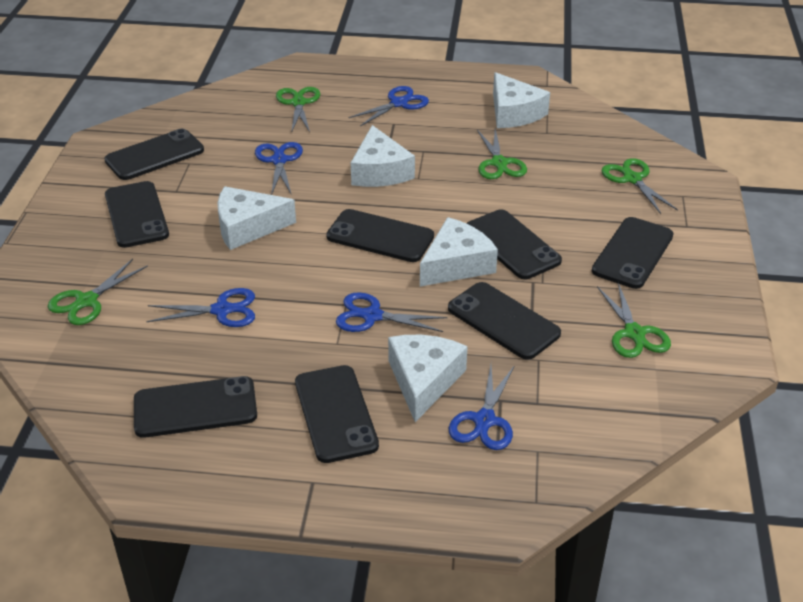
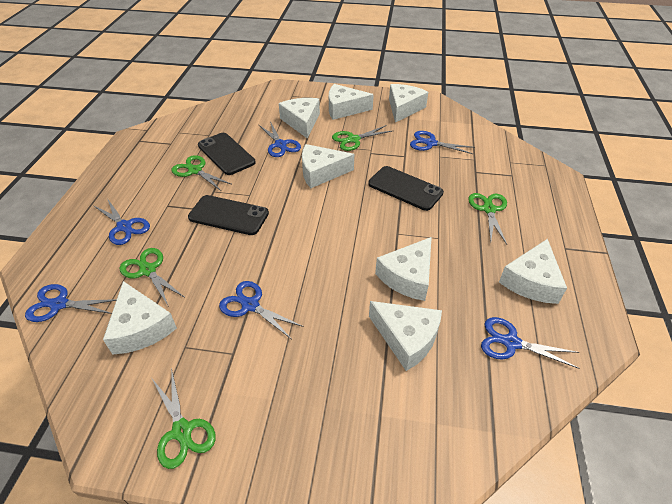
black phone: [104,129,204,180] [105,181,169,248] [134,376,257,438] [295,365,379,463] [326,209,434,262] [448,282,561,360] [466,209,562,279] [592,217,674,289] = 8 -> [188,195,269,235] [198,133,256,175] [368,166,444,211] = 3
blue scissors: [146,288,255,327] [255,142,303,195] [336,292,447,332] [348,86,429,126] [448,365,515,450] = 5 -> [25,284,117,322] [93,198,150,245] [219,281,304,339] [259,121,301,157] [410,131,475,154] [481,317,580,369] = 6
white cheese: [218,186,296,250] [351,125,415,187] [388,335,468,422] [420,217,498,286] [493,72,550,128] = 5 -> [103,281,177,355] [279,98,320,138] [302,144,354,188] [329,84,374,120] [369,301,442,371] [375,237,432,301] [389,84,428,123] [499,239,567,304] = 8

